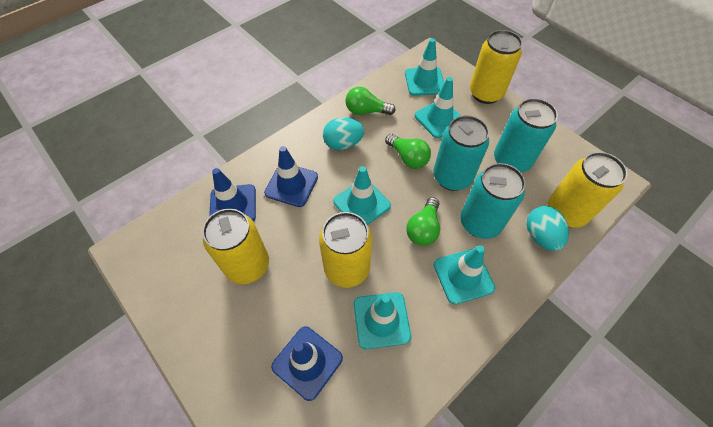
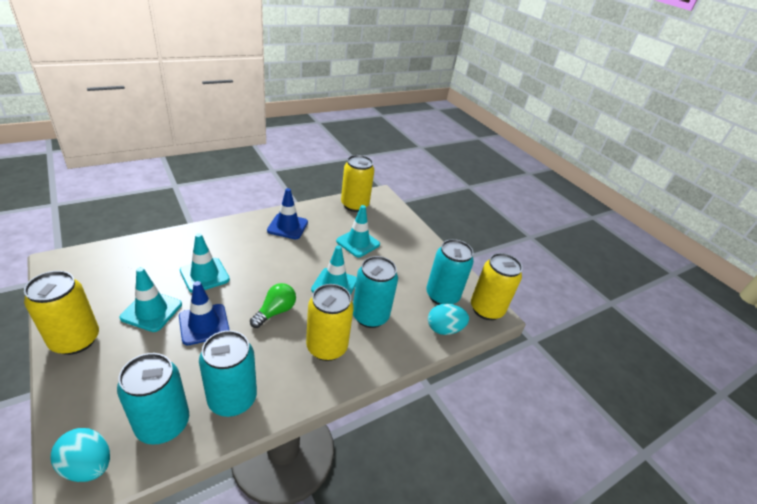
blue traffic cone: [209,168,256,221] [264,146,318,207] [271,326,343,401] = 3 -> [179,281,230,345] [267,188,308,239] = 2
green light bulb: [345,87,396,115] [385,134,431,169] [406,197,440,246] = 3 -> [250,283,296,328] = 1
turquoise can: [433,115,489,191] [460,163,526,239] [494,98,558,172] = 3 -> [117,353,189,445] [199,330,257,417] [353,256,398,328] [426,239,474,305] = 4
turquoise traffic cone: [333,166,391,225] [354,292,411,349] [405,38,444,96] [415,77,461,138] [434,245,495,305] = 5 -> [119,267,182,332] [180,233,230,293] [311,245,357,295] [336,205,380,257] = 4

